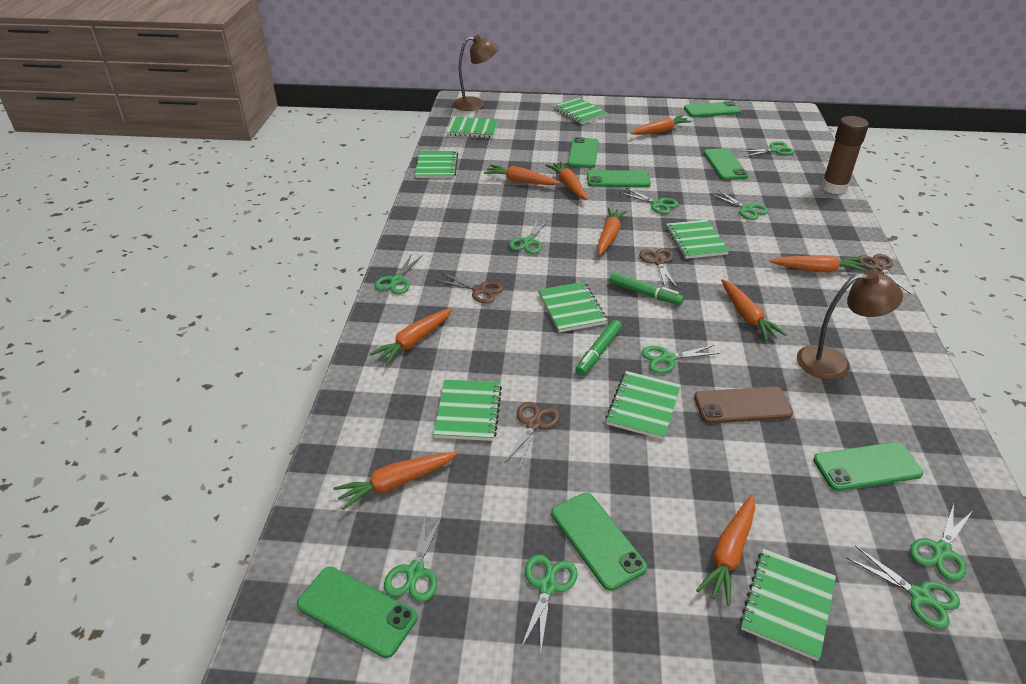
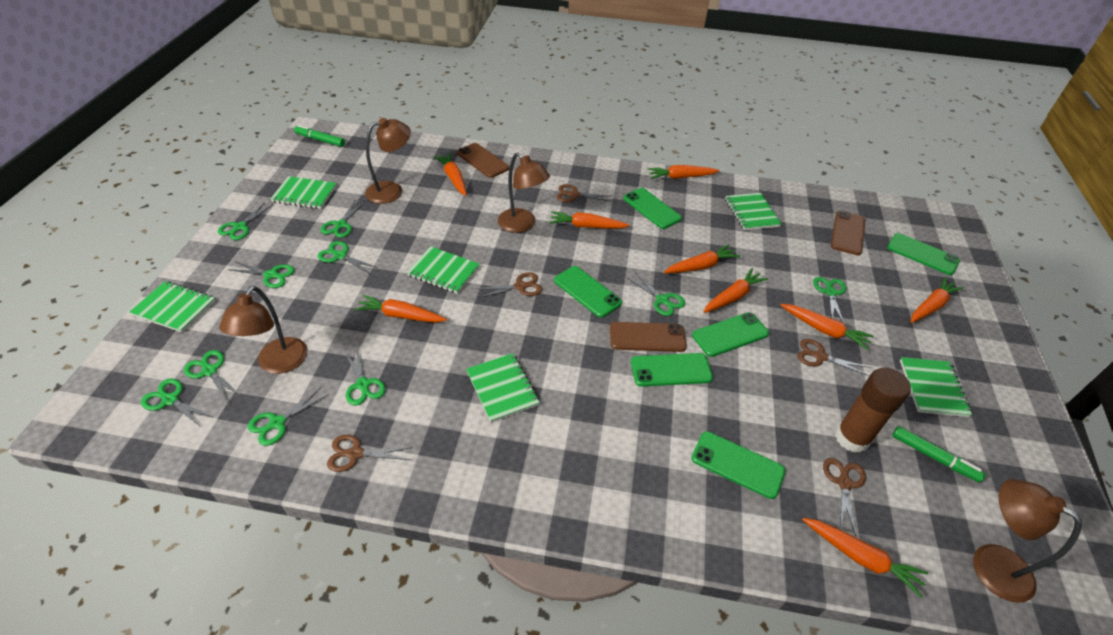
brown lamp: [453,35,498,111] [797,270,903,380] = 2 -> [219,286,307,374] [365,118,411,204] [498,153,550,233] [973,479,1082,603] = 4
brown phone: [694,387,793,424] = 1 -> [457,143,509,178] [610,322,687,352] [831,211,865,255] = 3
brown scissors: [435,273,504,304] [505,402,560,467] [639,248,678,288] [858,254,911,294] = 4 -> [327,435,413,472] [477,272,542,298] [557,184,612,202] [797,339,871,376] [823,458,866,536] = 5
green notebook: [415,151,458,178] [433,379,502,441] [447,117,498,138] [538,282,607,333] [554,98,608,124] [605,371,681,440] [666,220,729,259] [740,549,836,661] = 8 -> [129,281,215,333] [270,176,337,209] [407,246,480,294] [466,353,540,423] [725,193,782,230] [900,357,972,417] = 6
green phone: [297,567,417,658] [551,493,647,591] [568,137,599,168] [587,170,651,187] [684,101,741,117] [704,148,748,180] [813,442,923,491] = 7 -> [554,266,622,318] [623,188,682,229] [631,353,713,387] [691,431,786,499] [692,312,769,357] [887,233,960,275] = 6

